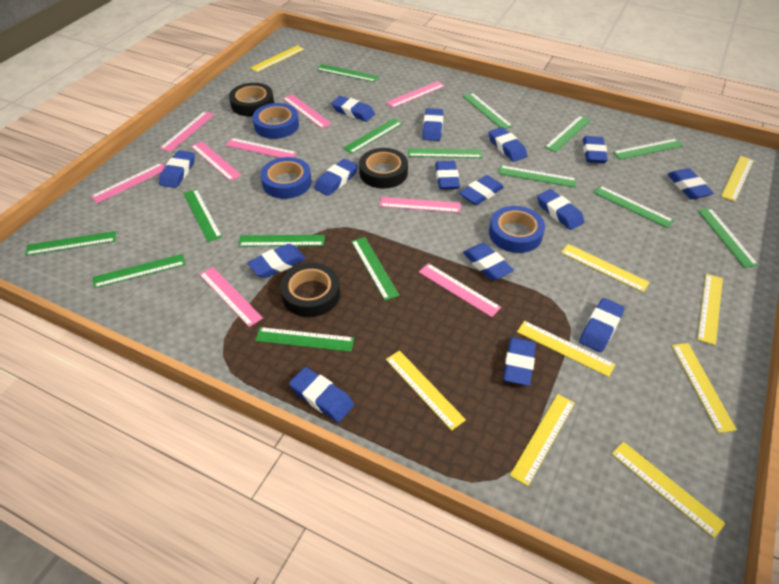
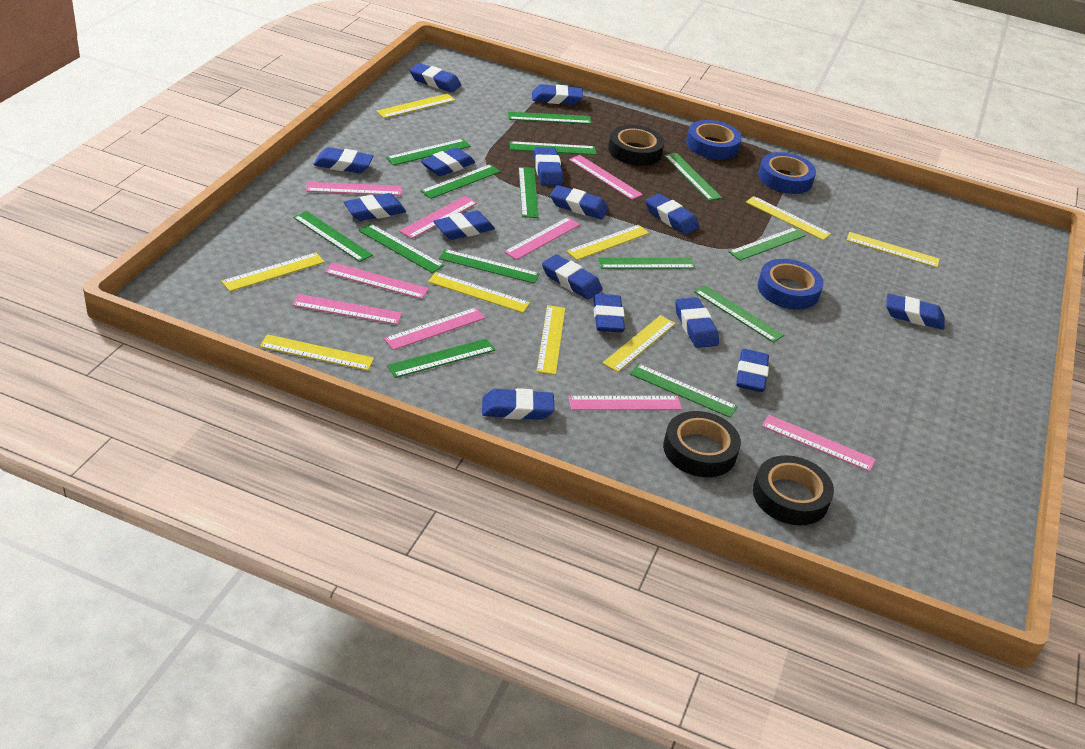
green ruler: [25,231,116,256] [93,254,186,288] [183,189,222,242] [238,235,325,247] [255,327,354,352] [316,64,379,82] [343,118,403,154] [351,237,400,301] [408,148,482,158] [463,93,513,129] [498,165,577,187] [544,115,591,152] [593,186,674,228] [613,139,684,160] [698,208,758,268] = 15 -> [293,211,373,262] [358,224,444,273] [386,139,471,165] [387,339,495,378] [421,164,501,199] [439,249,540,284] [508,112,592,124] [509,141,596,155] [518,167,539,218] [598,258,695,269] [630,364,738,418] [664,153,722,201] [694,285,784,343] [729,227,806,261] = 14

